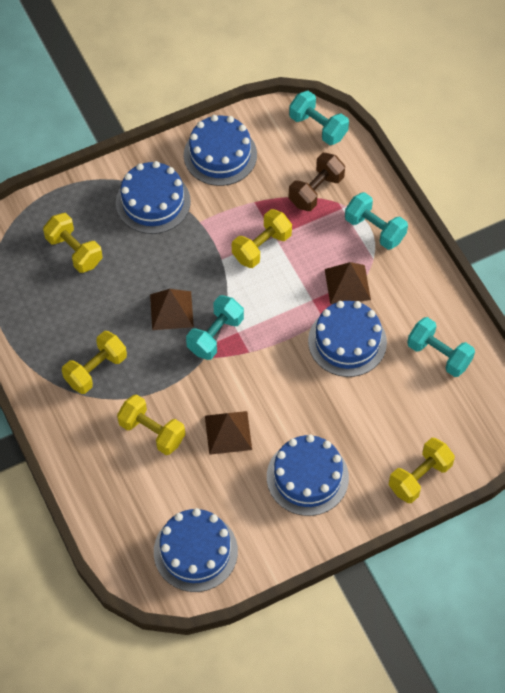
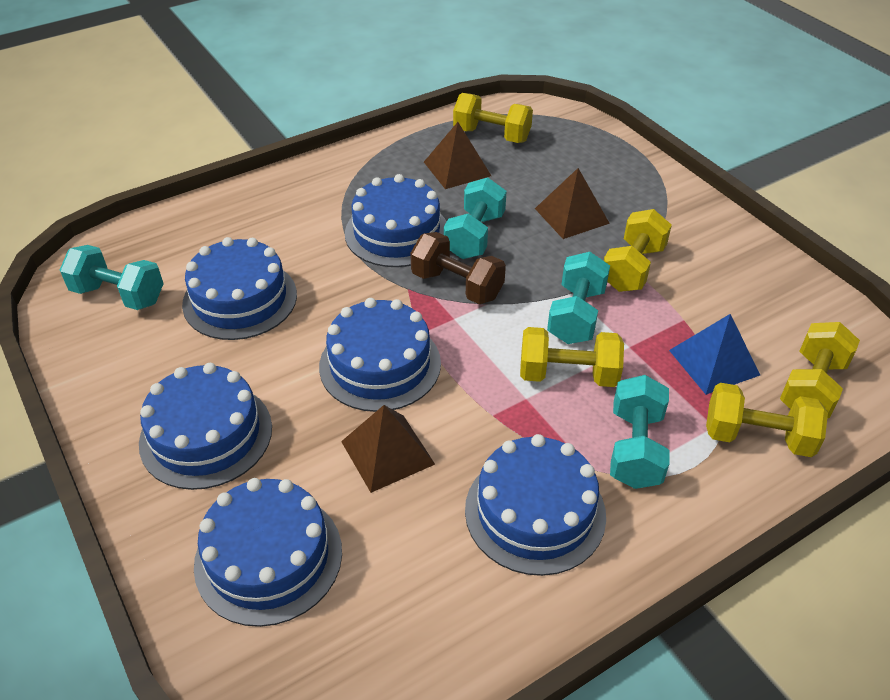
blue cake: [116,161,191,234] [154,508,238,592] [184,115,257,186] [267,434,349,516] [308,301,387,377] = 5 -> [139,363,272,490] [182,237,297,340] [194,478,342,627] [319,298,441,412] [345,174,447,267] [465,434,606,576] = 6
blue pyramid: none = 0 -> [669,314,760,395] = 1

